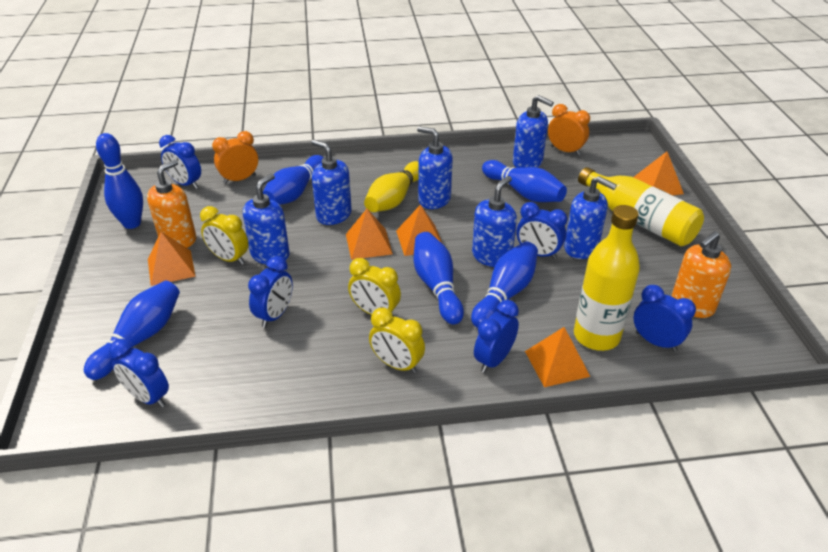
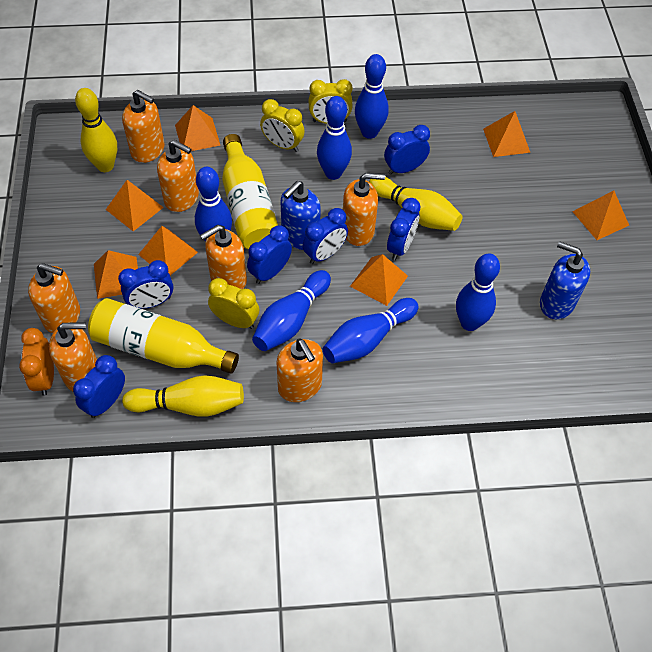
blue soap dispenser: [243,173,290,264] [311,140,352,225] [417,126,453,209] [472,176,517,267] [513,95,554,168] [564,176,617,259] = 6 -> [281,181,321,250] [540,241,590,319] = 2
orange clock: [212,131,258,184] [548,104,590,155] = 2 -> [19,328,54,396] = 1
orange pyramid: [148,232,196,286] [346,209,393,260] [396,204,443,256] [525,327,590,387] [634,152,684,195] = 5 -> [94,250,138,299] [106,180,164,231] [138,226,198,275] [175,105,221,151] [350,254,408,306] [483,111,530,157] [572,190,629,240] = 7
orange soap dispenser: [147,160,197,248] [672,231,731,318] = 2 -> [28,263,80,333] [49,322,97,391] [122,90,165,163] [157,140,199,212] [200,225,247,289] [276,339,323,402] [343,173,385,246] = 7
yellow bowling pin: [364,161,418,212] = 1 -> [75,88,117,172] [122,375,244,417] [369,177,463,231] = 3

